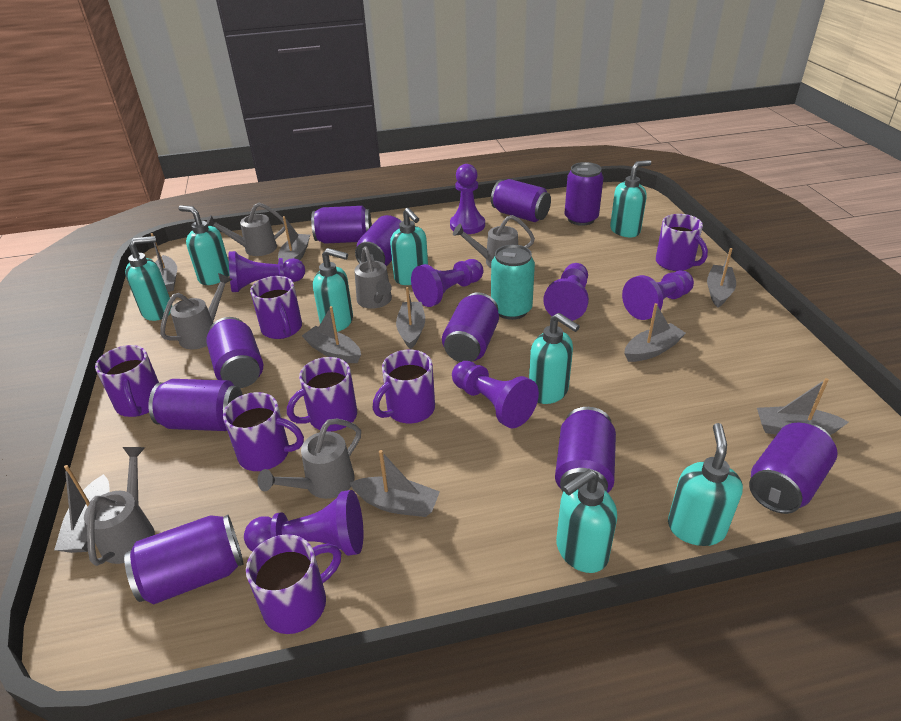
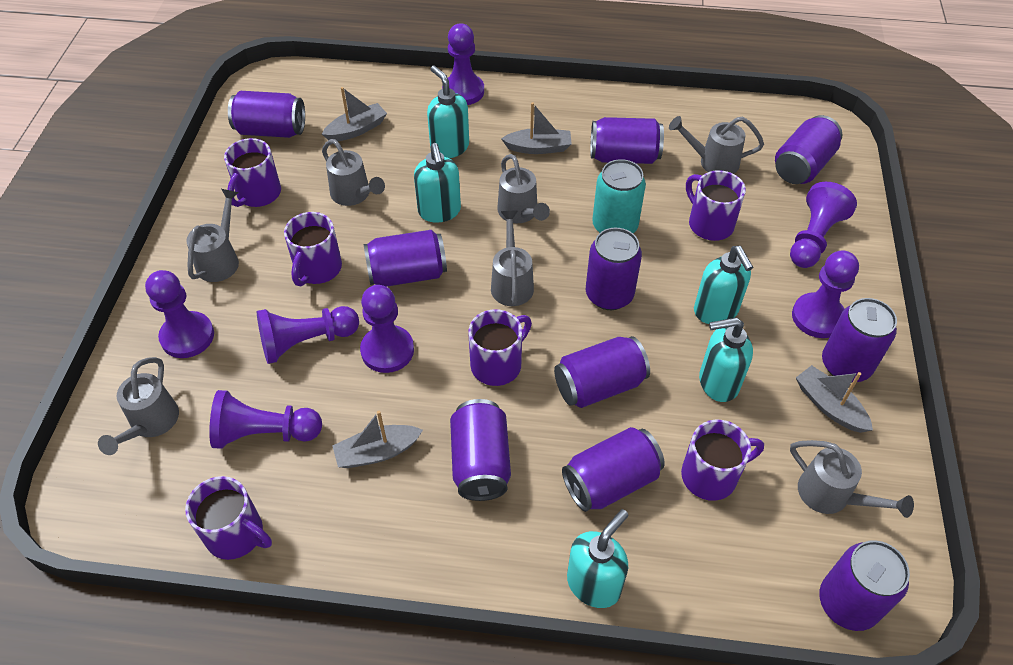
grey boat: [54,465,110,553] [151,233,177,292] [278,216,310,263] [302,306,361,363] [350,450,440,517] [396,287,425,350] [624,303,686,362] [707,248,736,308] [757,378,849,435] = 9 -> [322,87,387,141] [332,411,423,468] [501,102,572,154] [796,365,873,433] = 4
grey watering can: [84,447,155,566] [160,273,233,349] [207,203,285,256] [257,419,361,499] [354,246,392,309] [453,215,535,268] = 6 -> [98,357,179,455] [186,189,239,282] [322,139,385,206] [491,211,534,306] [497,154,550,223] [669,116,764,174] [790,440,914,518] = 7
purple mug: [95,345,159,417] [223,392,304,471] [246,534,341,634] [250,276,302,339] [287,357,357,432] [373,350,435,423] [656,214,708,271] = 7 -> [185,476,272,560] [224,138,281,207] [284,212,342,286] [468,309,532,386] [681,419,764,501] [686,170,746,241] = 6
turquoise soap dispenser: [125,236,172,321] [178,205,230,285] [313,248,353,332] [390,208,428,285] [529,313,580,404] [556,469,617,573] [610,160,651,237] [668,423,743,546] = 8 -> [414,143,461,223] [427,66,469,158] [567,509,628,608] [694,246,753,324] [699,317,753,402] = 5

